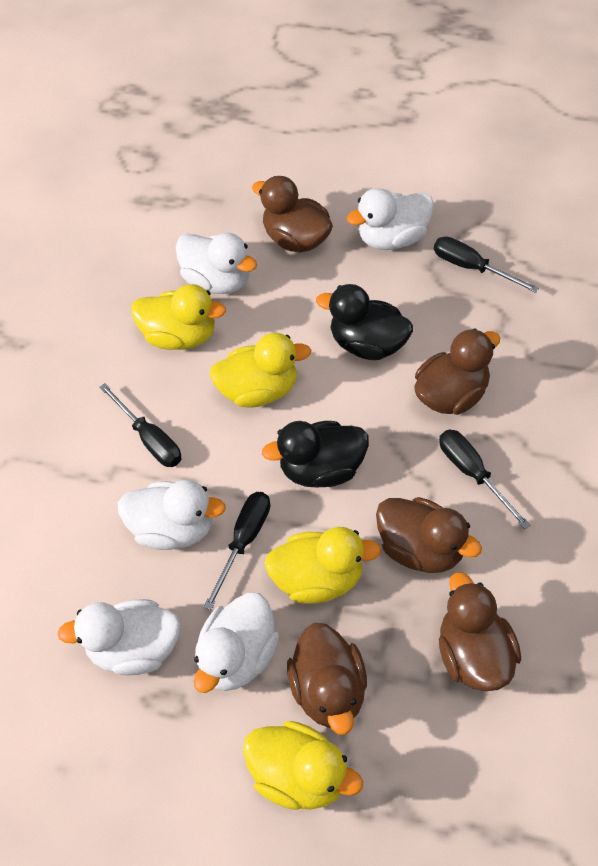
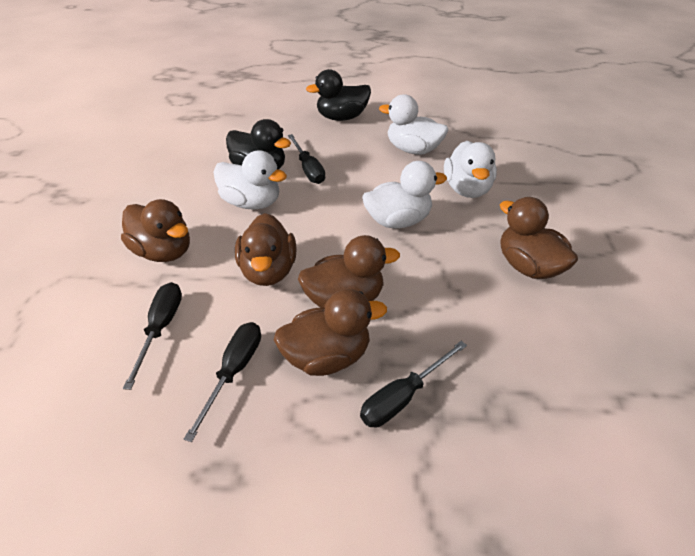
white duck: [57,599,181,675] [118,480,226,550] [176,233,257,294] [194,593,279,693] [347,188,434,250] = 5 -> [214,150,287,210] [362,161,447,228] [379,94,448,155] [444,141,497,198] = 4
yellow duck: [131,284,226,350] [209,333,311,408] [243,721,363,810] [264,527,381,604] = 4 -> none = 0

